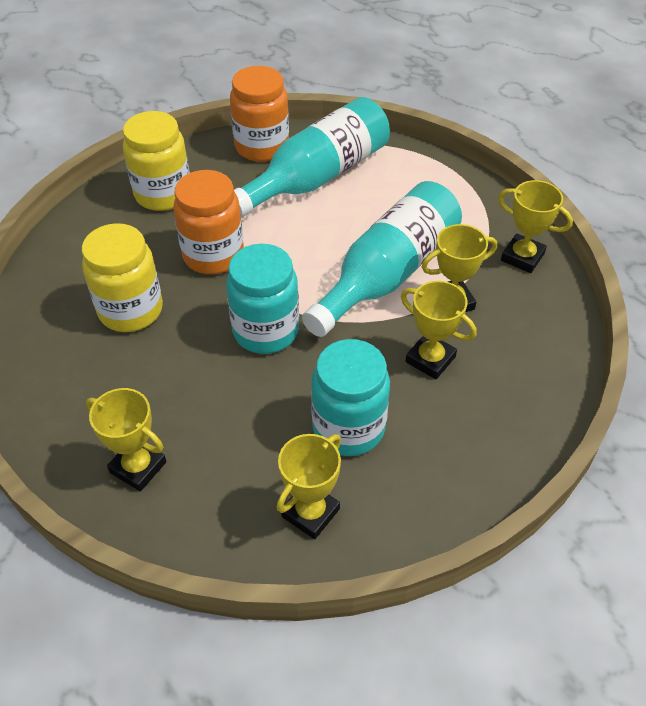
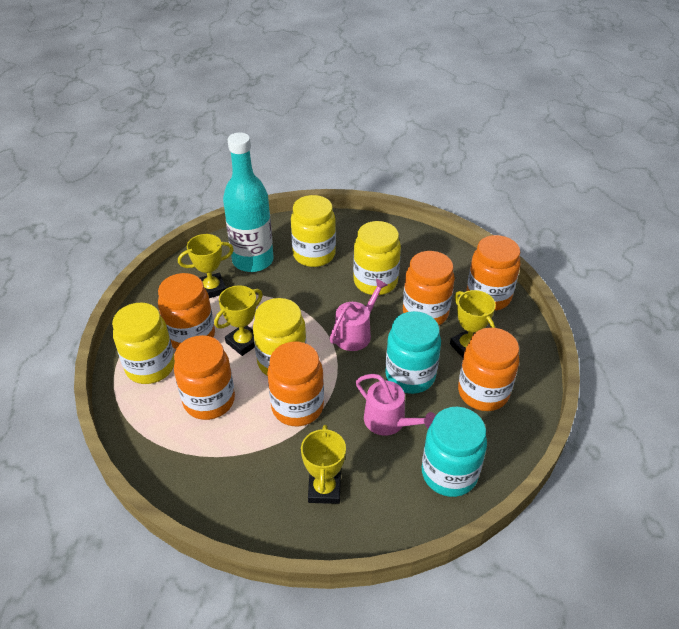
orange jar: [173,170,244,274] [230,66,289,162] = 2 -> [158,273,215,349] [174,335,235,420] [267,342,324,426] [403,251,455,325] [458,328,519,411] [467,235,520,311] = 6
pink watering can: none = 0 -> [330,279,387,351] [356,374,436,436] = 2
turquoise bottle: [234,97,390,218] [302,181,462,337] = 2 -> [223,133,274,272] = 1
yellow jar: [82,223,163,332] [123,111,190,211] = 2 -> [112,303,175,384] [253,298,307,376] [291,195,336,267] [353,221,401,295] = 4
yellow trophy: [86,388,166,491] [277,434,341,539] [401,281,477,379] [422,224,497,312] [498,180,573,273] = 5 -> [178,234,234,298] [214,285,263,356] [301,425,346,504] [450,290,496,358] = 4

